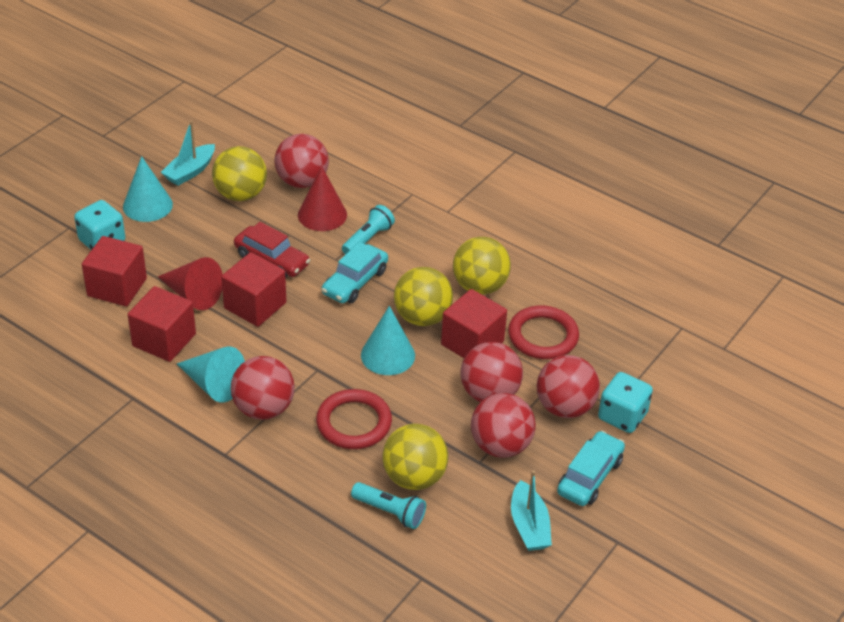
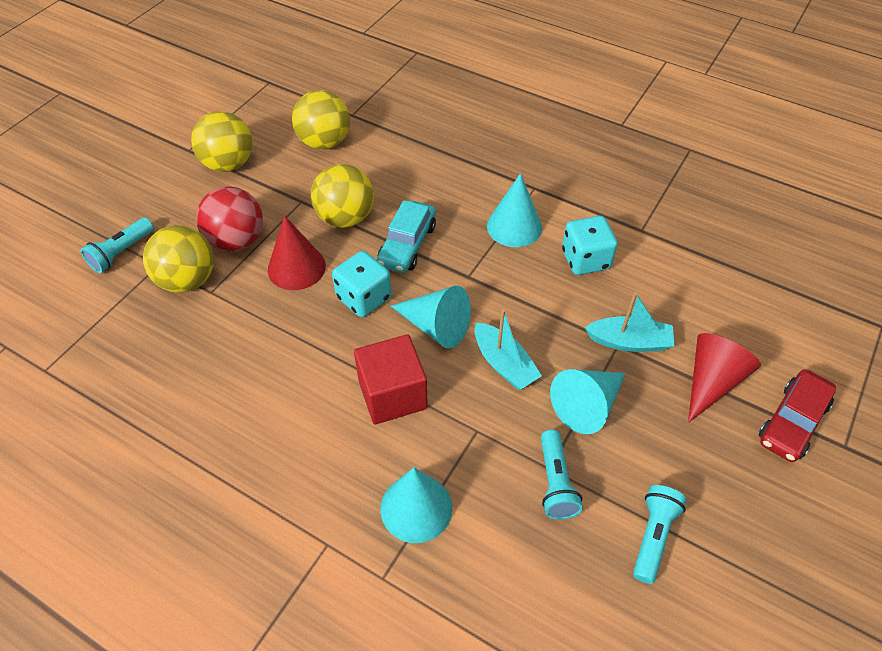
red ball: [231,356,295,420] [274,134,329,188] [460,342,523,402] [471,393,536,458] [537,355,600,418] = 5 -> [196,186,263,252] = 1
red cube: [82,236,147,306] [128,286,196,362] [221,252,286,327] [441,289,507,358] = 4 -> [354,334,428,424] = 1
red ring: [316,389,392,449] [508,305,579,359] = 2 -> none = 0
turquoise car: [321,242,388,303] [557,431,625,506] = 2 -> [377,200,436,273] = 1
turquoise cone: [123,156,173,222] [177,346,245,402] [361,306,415,375] = 3 -> [380,467,453,543] [391,286,471,349] [487,173,542,247] [550,369,626,434] = 4
turquoise flashlight: [342,205,395,255] [351,482,426,529] = 2 -> [81,217,154,273] [541,430,583,520] [633,485,687,584] = 3

